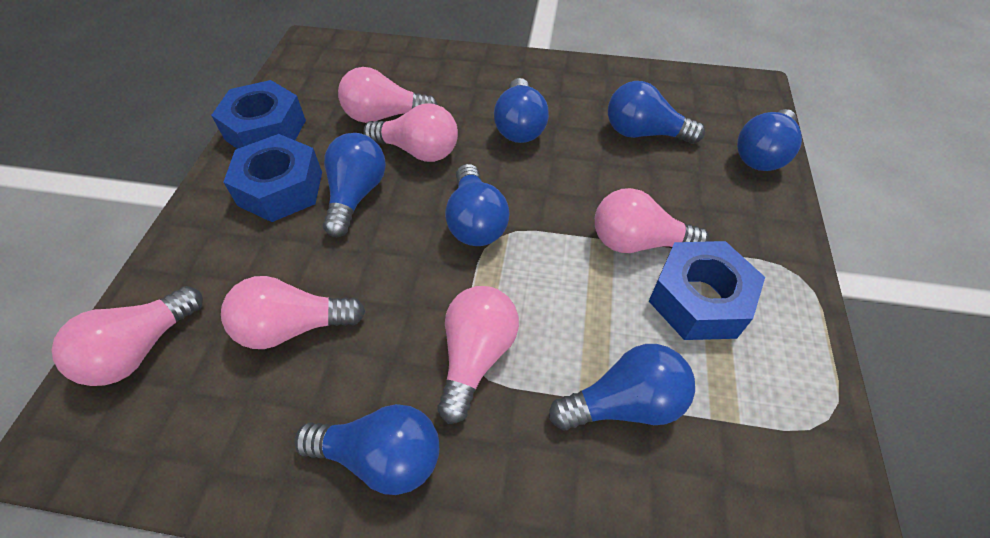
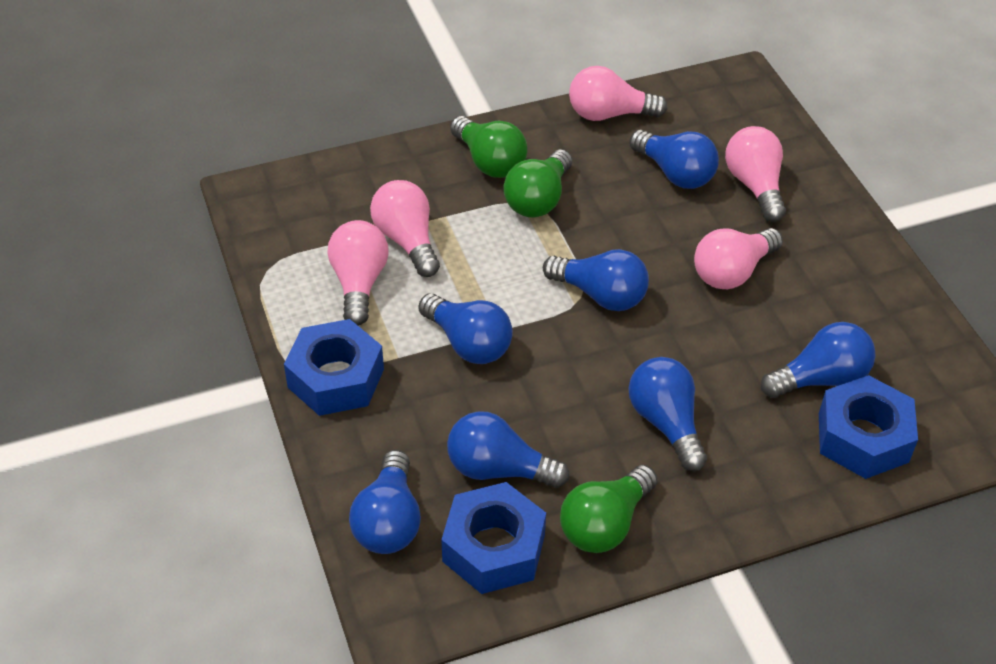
green light bulb: none = 0 -> [450,116,527,178] [504,149,572,218] [560,465,657,553] = 3
pink light bulb: [52,286,203,386] [221,276,365,349] [338,67,438,123] [363,103,458,162] [438,286,519,424] [595,188,710,253] = 6 -> [328,220,389,326] [370,180,440,277] [569,66,668,121] [694,228,783,289] [725,126,786,222] = 5

